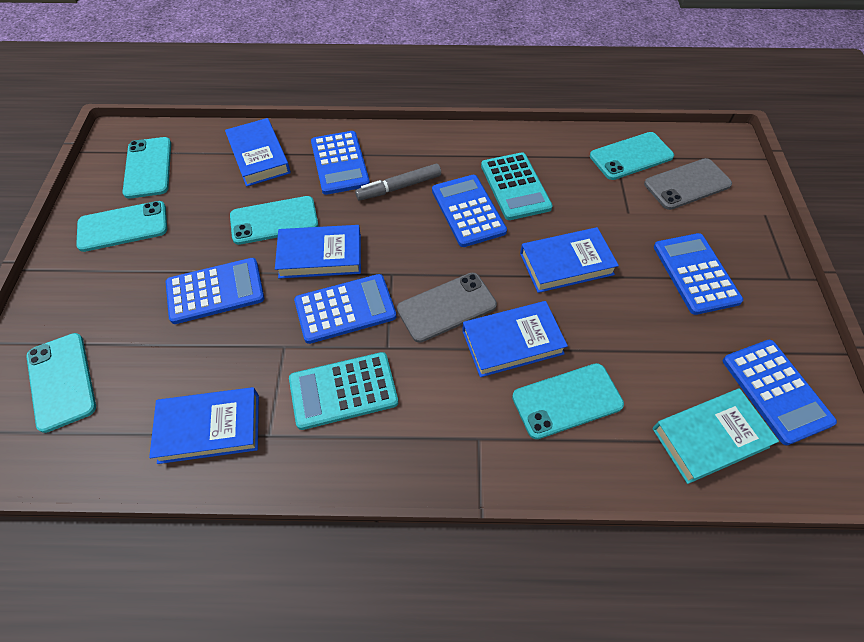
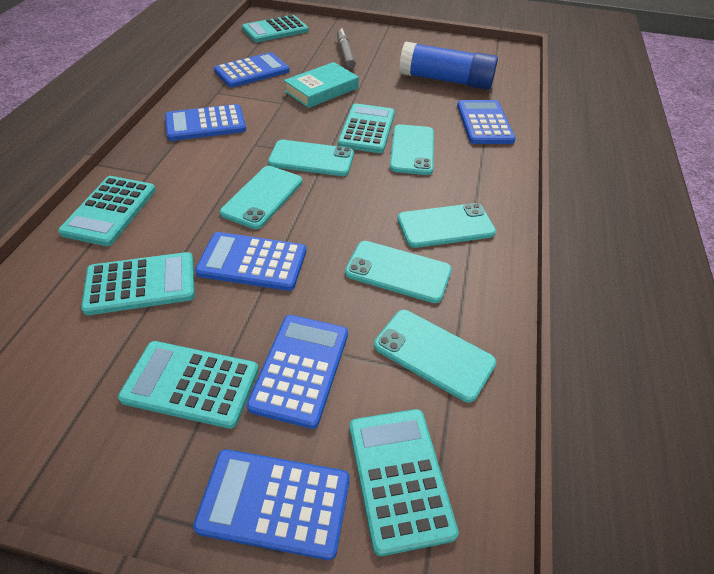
blue book: [149,387,259,464] [225,118,291,187] [275,225,361,279] [462,301,568,377] [520,227,619,293] = 5 -> none = 0
blue glue stick: none = 0 -> [399,42,498,90] = 1
grey phone: [397,273,497,343] [644,158,732,210] = 2 -> none = 0
turquoise calculator: [289,352,398,430] [481,152,553,220] = 2 -> [58,176,156,246] [81,252,195,315] [118,341,259,429] [242,15,309,42] [338,103,395,153] [350,409,459,556] = 6

